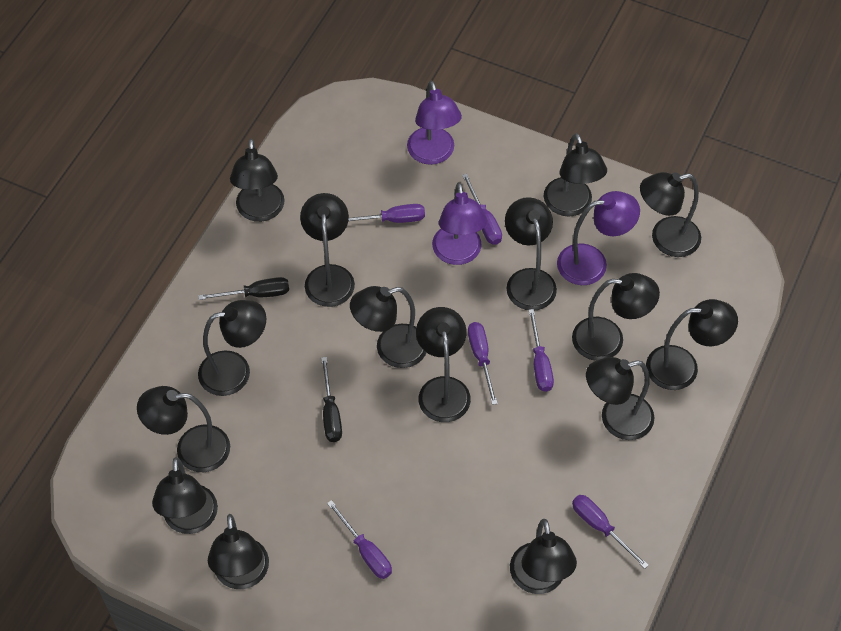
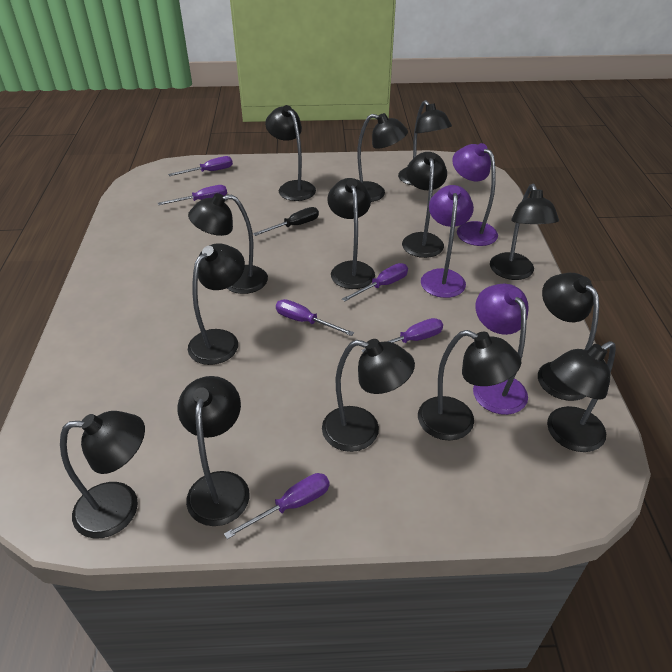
black lamp: [137,386,230,472] [152,457,218,534] [198,300,266,396] [208,514,269,589] [230,139,285,222] [300,193,355,307] [350,286,427,368] [416,307,471,422] [505,197,557,310] [510,519,577,594] [544,133,607,217] [572,273,660,361] [586,357,654,440] [640,172,701,257] [646,299,738,390] = 15 -> [60,411,145,538] [177,376,250,526] [188,193,268,294] [188,243,245,365] [265,105,316,201] [322,339,415,452] [327,178,375,289] [357,113,408,202] [398,100,452,185] [402,152,447,258] [418,330,521,441] [490,184,559,280] [538,273,599,401] [547,341,616,452] = 14
black screwdriver: [198,277,289,300] [321,357,342,442] = 2 -> [253,207,319,236] = 1

